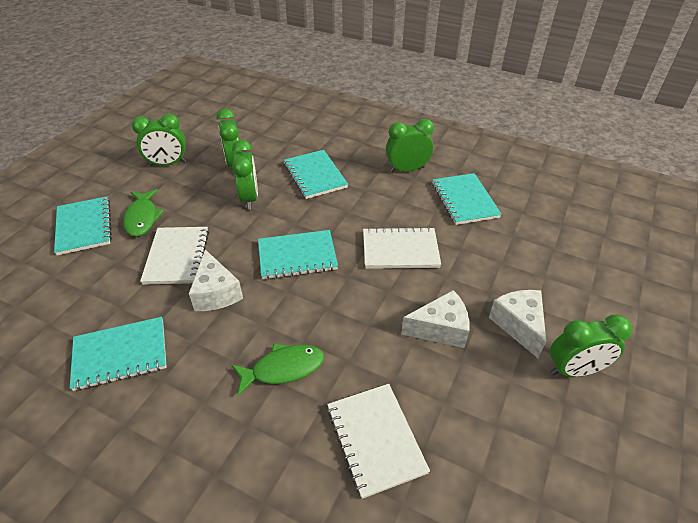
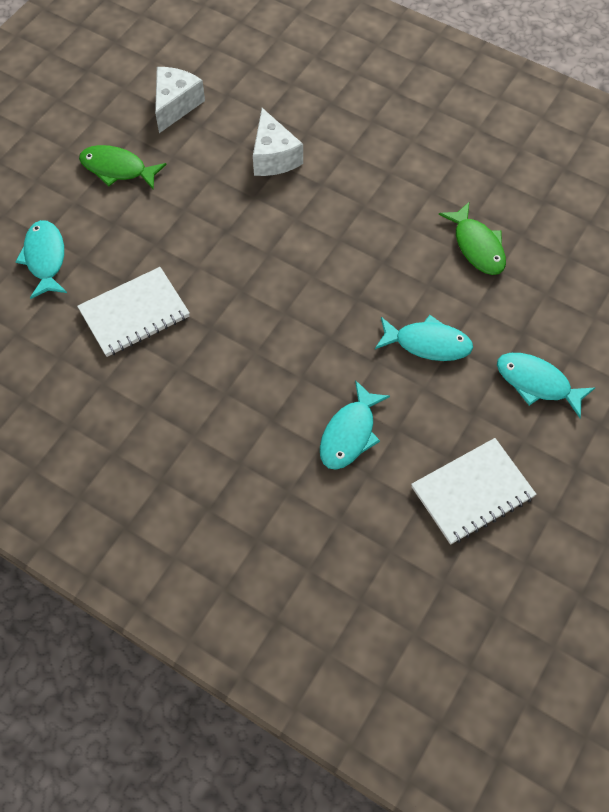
green clock: [132,114,186,166] [217,109,242,168] [232,140,258,210] [386,119,434,173] [550,315,632,377] = 5 -> none = 0
turquoise fish: none = 0 -> [15,220,67,299] [320,380,390,470] [375,315,473,361] [497,353,595,418] = 4
turquoise notebook: [54,196,112,255] [70,317,167,391] [258,230,338,280] [284,150,348,199] [432,173,502,225] = 5 -> none = 0
white cheese: [189,250,243,311] [401,290,470,348] [489,290,546,358] = 3 -> [155,67,205,133] [253,108,303,176] = 2
white notebook: [140,227,209,285] [327,384,430,499] [363,227,441,269] = 3 -> [77,267,190,357] [411,438,537,545] = 2

